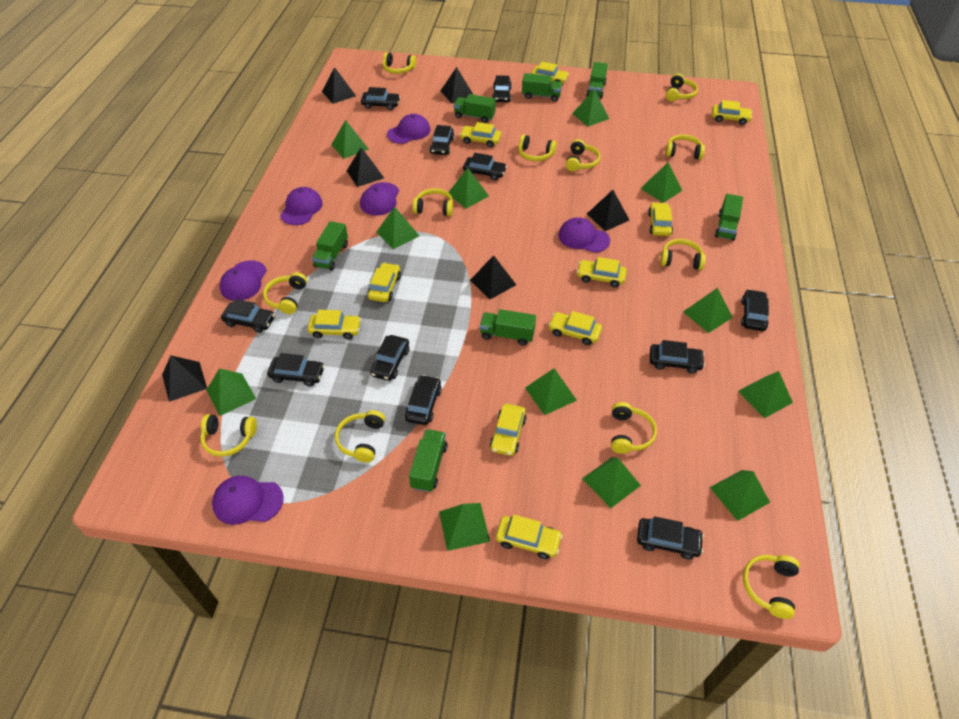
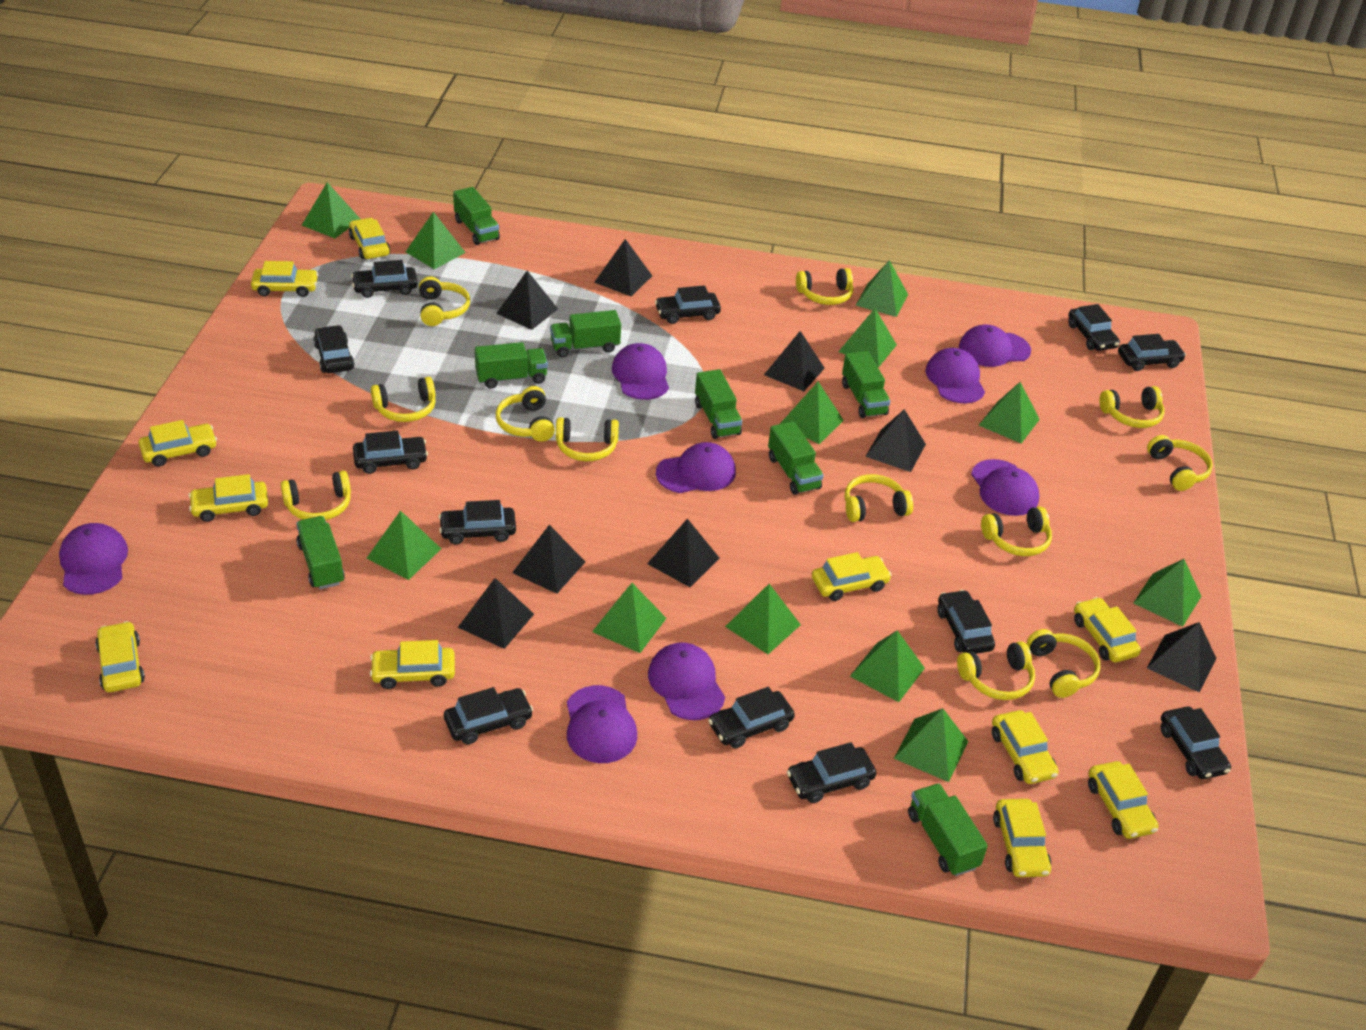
black car: [221,299,275,333] [267,353,325,387] [361,87,400,110] [370,335,409,381] [405,375,442,425] [429,125,454,155] [463,153,507,181] [492,75,512,102] [637,516,704,559] [650,340,705,374] [741,289,769,331] = 11 -> [313,325,355,373] [351,260,418,298] [353,431,428,474] [439,500,516,545] [444,687,533,745] [655,285,721,324] [708,687,795,748] [787,742,876,803] [937,590,995,654] [1068,304,1120,351] [1118,334,1186,371] [1161,707,1231,779] = 12
black pyramid: [162,355,207,402] [322,67,356,104] [347,147,384,187] [440,67,473,103] [470,255,516,299] [587,190,629,231] = 6 -> [458,578,534,649] [496,271,558,330] [512,525,585,594] [594,239,652,296] [647,519,720,587] [764,331,825,391] [865,409,926,472] [1147,622,1216,692] = 8
green truck: [312,221,348,271] [409,429,448,492] [453,94,496,123] [480,309,536,346] [522,73,562,102] [586,62,608,99] [715,194,743,241] = 7 -> [296,516,345,589] [453,187,500,245] [475,342,548,389] [550,310,621,358] [695,369,742,439] [768,421,824,495] [842,351,890,418] [908,783,988,876] = 8
purple cap: [212,476,284,525] [220,260,267,301] [280,187,323,225] [360,182,399,216] [387,114,430,144] [559,217,610,253] = 6 -> [59,523,128,595] [567,685,637,763] [612,343,669,400] [648,642,725,720] [656,442,736,493] [925,348,985,403] [959,325,1031,367] [971,459,1039,516] = 8
yellow car: [307,310,361,340] [368,263,401,302] [459,122,501,147] [490,403,527,456] [496,515,563,559] [531,62,569,84] [548,311,602,345] [577,257,627,287] [648,202,673,236] [712,100,752,125] = 10 -> [95,621,145,692] [139,420,217,467] [188,474,268,522] [251,261,318,297] [349,218,390,259] [370,640,455,689] [812,552,891,601] [992,710,1059,784] [993,799,1051,877] [1074,597,1141,662] [1088,761,1159,839] = 11

